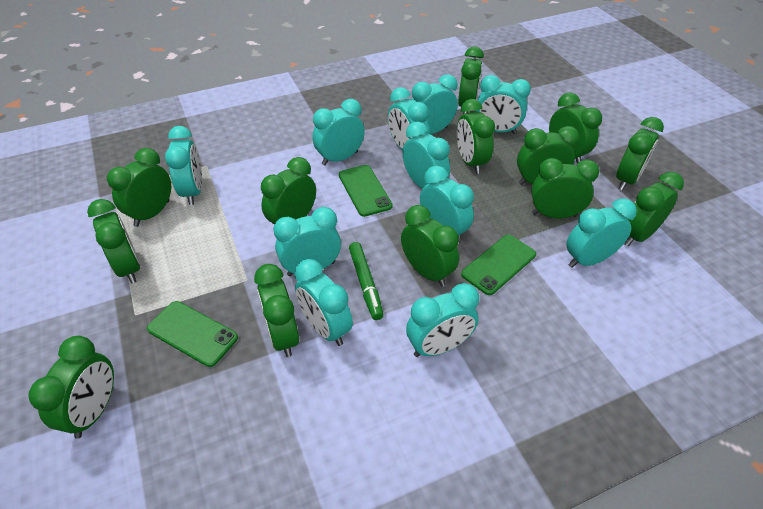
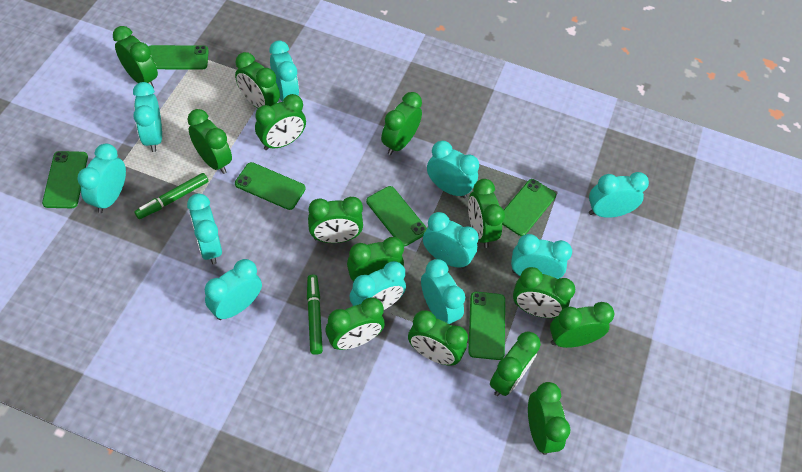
green clock: [28,336,114,439] [87,199,140,283] [107,148,171,227] [254,264,299,357] [261,157,316,225] [401,205,459,286] [457,99,495,174] [458,46,484,114] [517,126,579,185] [531,158,599,218] [549,92,602,163] [616,117,664,191] [624,172,684,246] = 13 -> [113,26,158,88] [187,109,232,174] [235,52,280,108] [255,94,306,150] [308,197,363,243] [326,297,385,350] [347,237,404,282] [381,92,422,155] [408,310,468,366] [468,179,505,248] [490,332,541,396] [513,267,575,318] [528,382,571,455] [550,302,614,348] = 14
green marker: [349,242,384,320] = 1 -> [134,173,208,219] [307,275,323,355] = 2
green phone: [147,301,238,367] [339,165,393,217] [461,235,536,295] = 3 -> [42,151,88,208] [149,45,209,69] [235,162,306,210] [366,186,427,247] [468,292,505,360] [502,179,556,236] = 6

